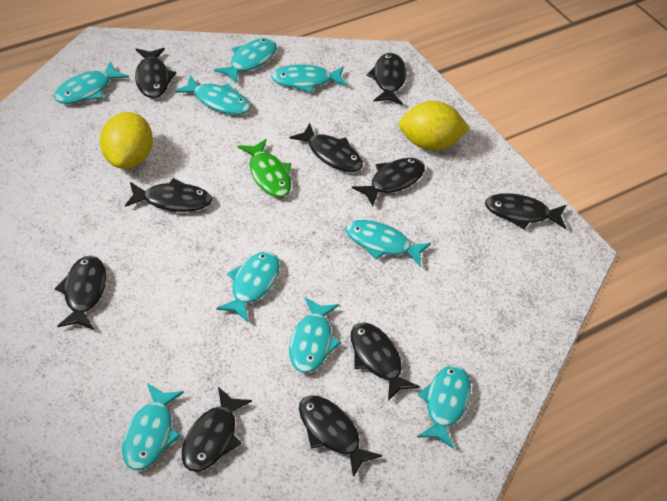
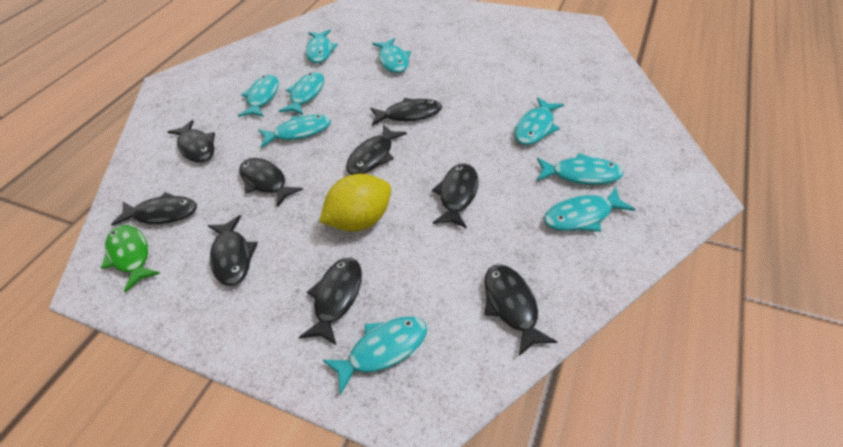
black fish: [55,256,106,330] [125,178,212,212] [135,48,176,98] [182,387,252,472] [289,123,363,172] [299,395,382,477] [351,322,420,401] [352,158,425,206] [366,53,406,105] [485,193,566,229] = 10 -> [111,192,197,226] [167,120,215,162] [208,215,258,286] [239,158,303,207] [299,258,362,346] [346,125,407,175] [370,98,442,126] [432,163,479,228] [484,265,557,356] = 9
yellow lemon: [100,112,153,169] [399,101,470,151] = 2 -> [319,174,391,231] = 1

